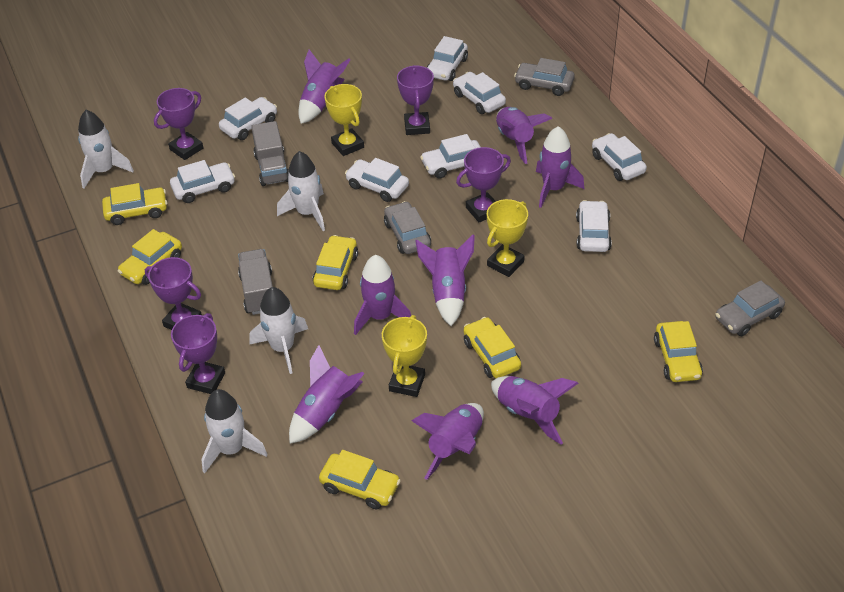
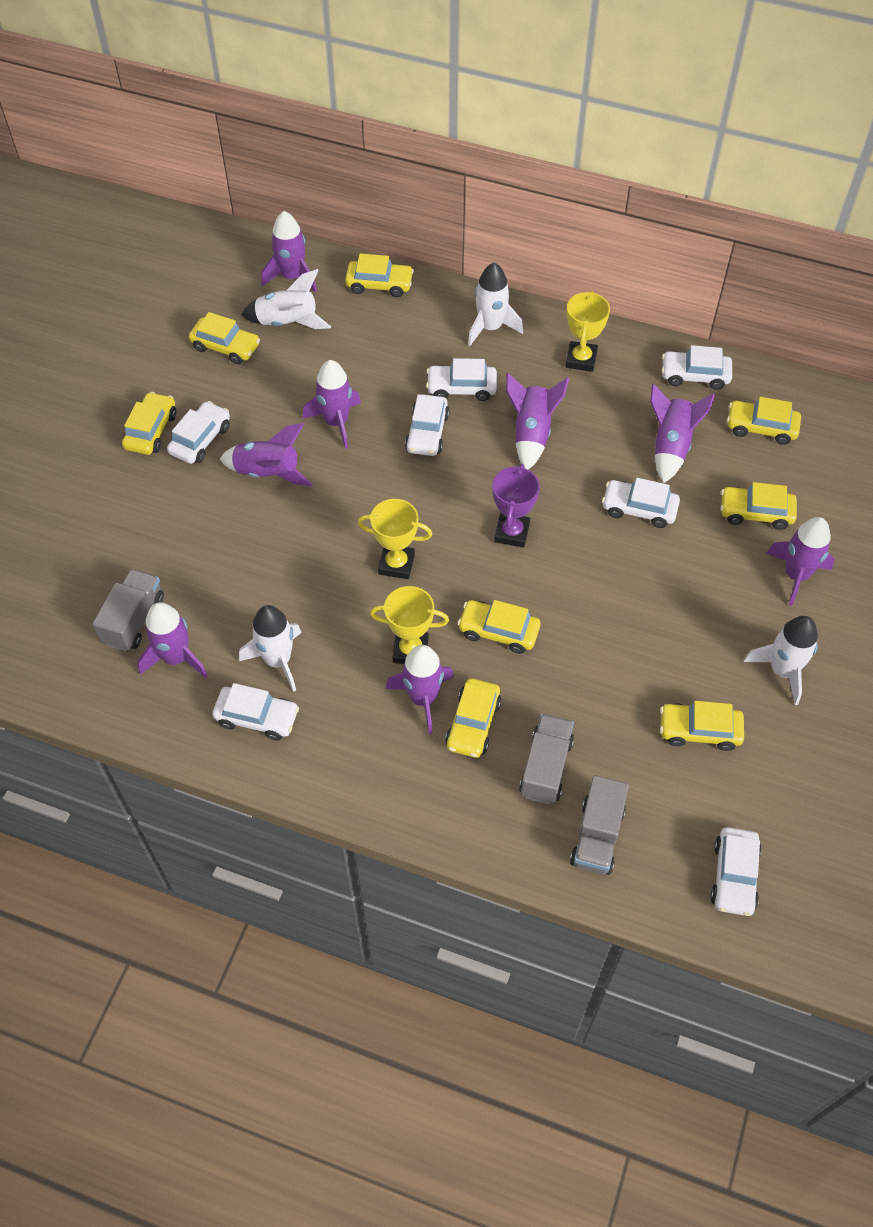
grey car: [384,201,431,254] [514,58,575,96] [715,281,785,336] = 3 -> none = 0
grey truck: [238,249,273,315] [251,121,289,186] = 2 -> [92,569,164,651] [519,714,574,804] [570,775,629,875] = 3
purple trophy: [145,257,202,330] [154,88,203,160] [171,313,225,394] [397,65,434,135] [456,147,511,223] = 5 -> [492,464,540,548] = 1
white car: [170,160,235,203] [219,97,277,140] [345,158,409,202] [420,134,480,179] [427,36,468,81] [453,72,506,114] [576,200,612,252] [592,133,647,181] = 8 -> [167,401,230,464] [212,683,299,741] [405,394,449,456] [426,358,497,401] [602,478,680,528] [662,345,732,390] [710,827,762,916] = 7
yellow car: [102,183,167,225] [118,229,182,285] [313,235,358,290] [319,450,401,509] [464,317,521,378] [654,321,703,382] = 6 -> [122,392,176,455] [189,312,260,364] [345,253,414,297] [445,678,501,758] [457,600,541,654] [660,701,744,751] [721,482,797,530] [727,397,801,445] = 8

